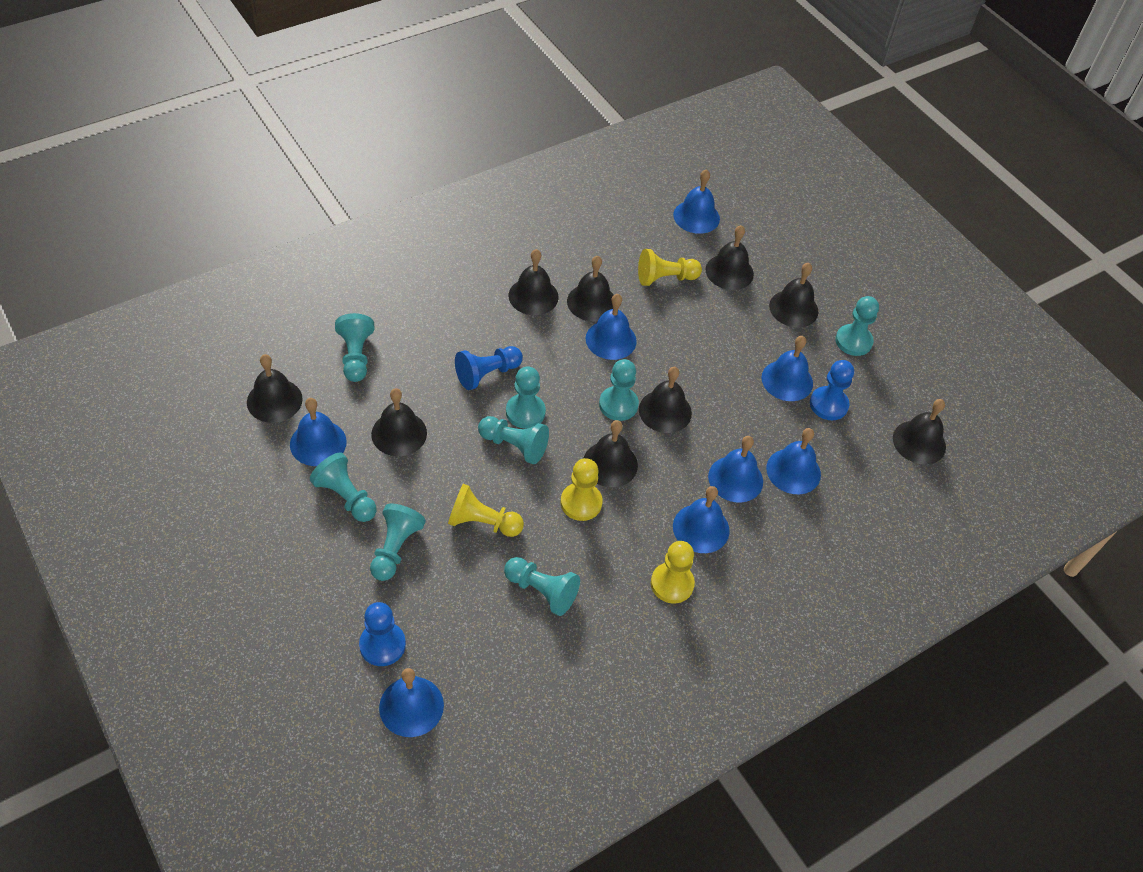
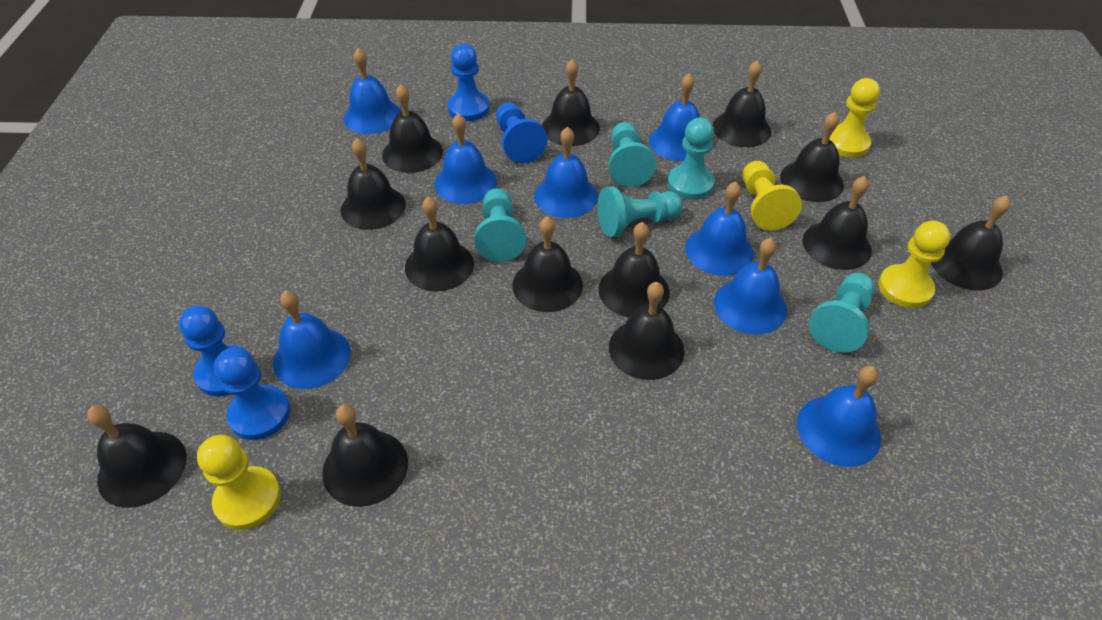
black bell: [247,354,303,423] [371,388,427,456] [508,249,559,315] [567,256,614,321] [583,420,638,487] [639,367,692,433] [706,225,754,290] [769,263,818,328] [893,399,946,465] = 9 -> [87,405,187,508] [322,404,408,507] [341,138,406,230] [382,84,443,173] [405,196,474,292] [512,216,583,312] [542,59,600,146] [598,222,669,318] [609,282,685,380] [713,60,771,147] [780,112,844,202] [803,176,872,270] [931,196,1011,291] = 13
blue pawn: [359,602,406,666] [455,346,523,390] [810,360,854,420] = 3 -> [179,306,250,397] [214,348,290,440] [447,44,490,121] [496,102,547,163] = 4
turquoise pawn: [310,452,377,522] [335,313,374,382] [370,503,426,581] [478,416,549,464] [504,557,580,616] [506,366,546,428] [599,359,639,421] [835,296,879,356] = 8 -> [474,188,526,262] [598,187,683,237] [608,122,656,187] [667,118,715,200] [809,273,875,353] = 5

